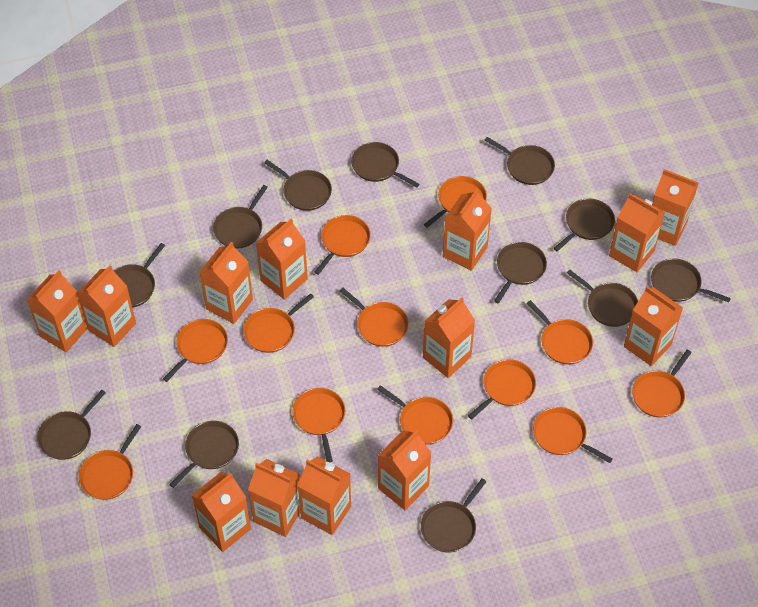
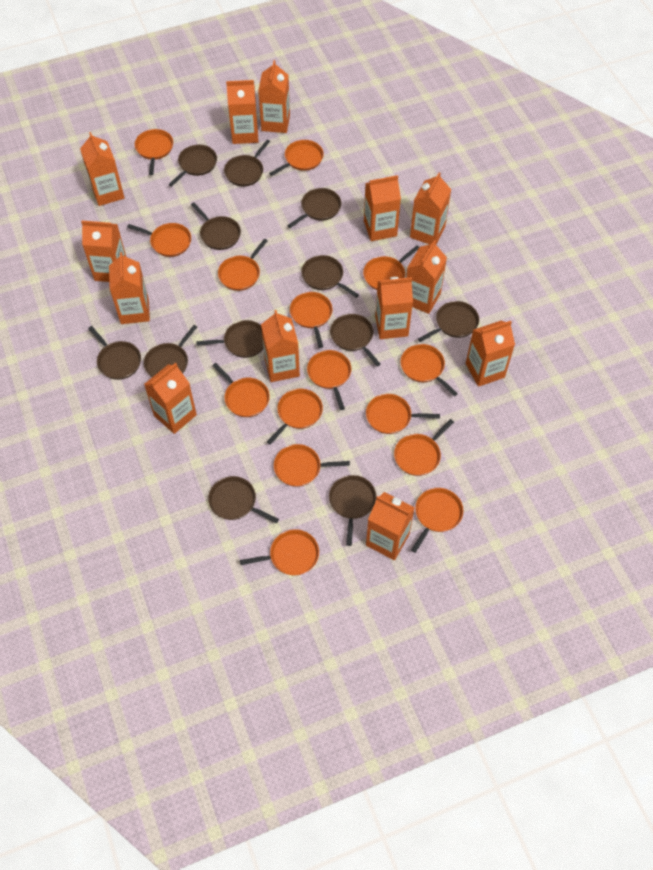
orange pan: [79,424,141,500] [163,319,228,382] [243,293,314,353] [292,388,345,462] [314,215,371,275] [340,288,409,347] [377,385,453,445] [424,176,487,228] [468,359,536,419] [527,300,593,364] [533,407,613,463] [632,349,692,418] = 12 -> [127,223,191,257] [135,129,173,175] [212,363,270,417] [218,239,268,291] [240,529,319,575] [267,389,323,445] [269,140,324,176] [274,444,350,487] [290,292,333,348] [307,350,351,410] [363,245,419,290] [366,394,440,434] [394,419,454,476] [400,344,458,396] [411,488,463,553] = 15

